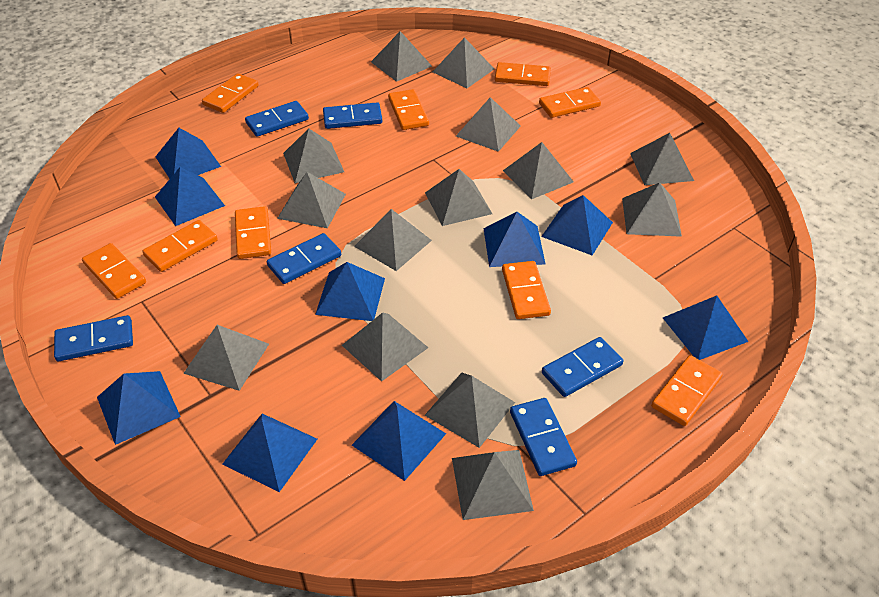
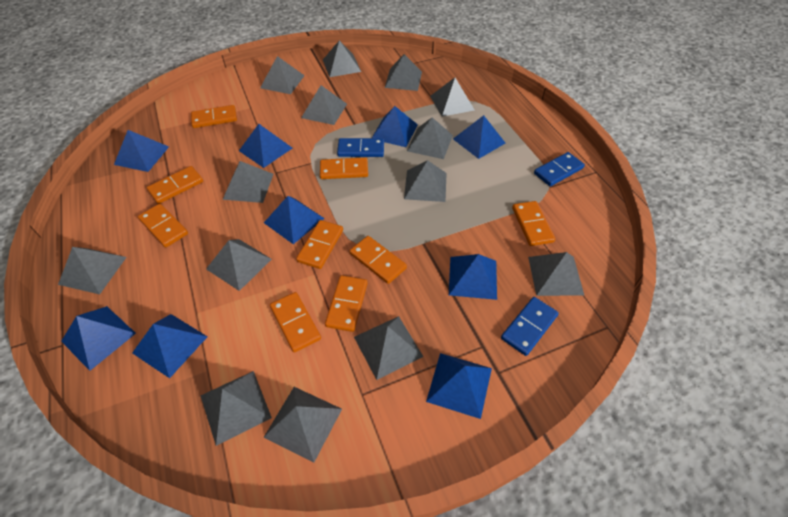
blue domino: [54,315,133,361] [245,101,309,137] [267,233,341,284] [323,102,382,129] [510,398,577,476] [542,337,623,397] = 6 -> [337,138,384,157] [501,297,559,356] [534,152,585,187] = 3

